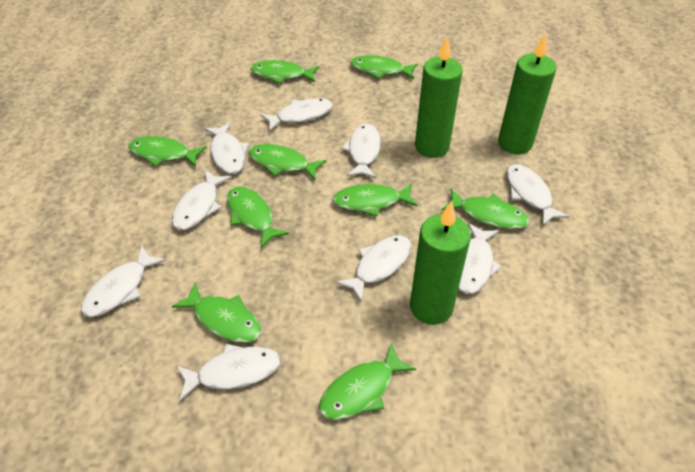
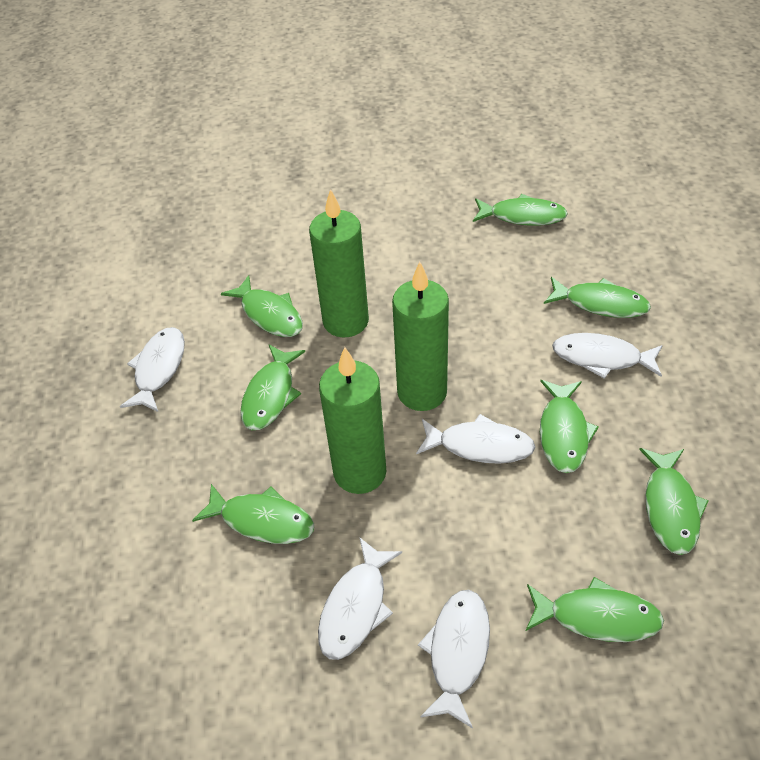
green fish: [128,136,207,167] [171,283,262,343] [227,186,289,248] [249,144,326,180] [250,60,319,84] [319,343,416,420] [332,184,417,217] [350,55,418,79] [442,189,529,229] = 9 -> [192,484,314,544] [221,275,303,337] [240,345,305,430] [473,194,568,226] [526,577,664,642] [540,380,599,473] [544,277,651,318] [639,448,709,555] = 8
white fish: [81,246,166,318] [172,170,231,230] [176,344,281,401] [204,122,249,174] [260,98,333,132] [336,235,412,302] [341,123,381,178] [459,223,502,294] [506,164,570,226] = 9 -> [120,327,185,412] [318,537,402,660] [416,414,535,464] [418,590,490,729] [552,333,663,379] = 5

